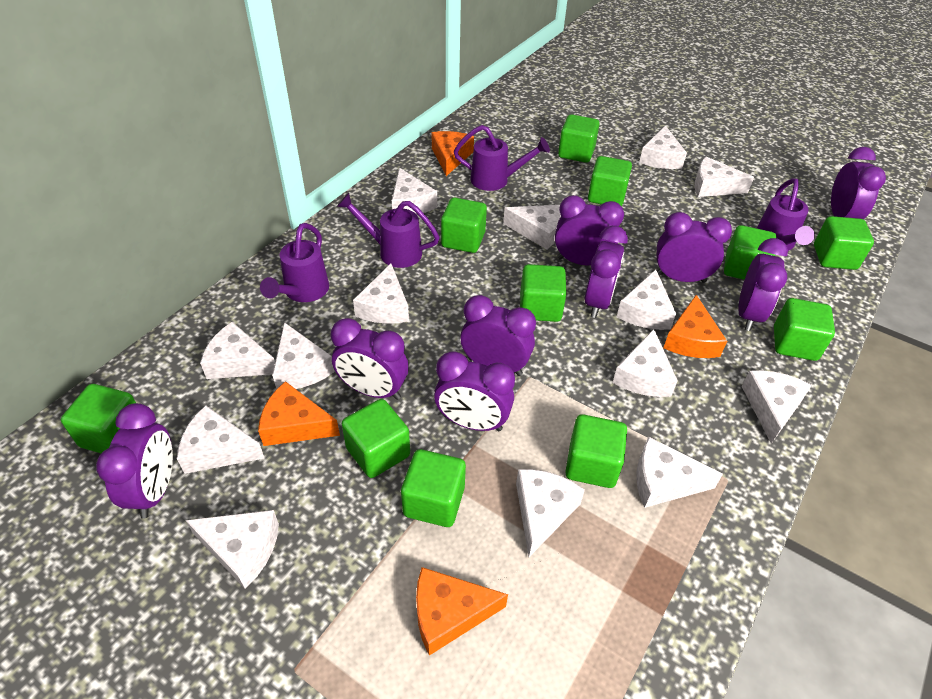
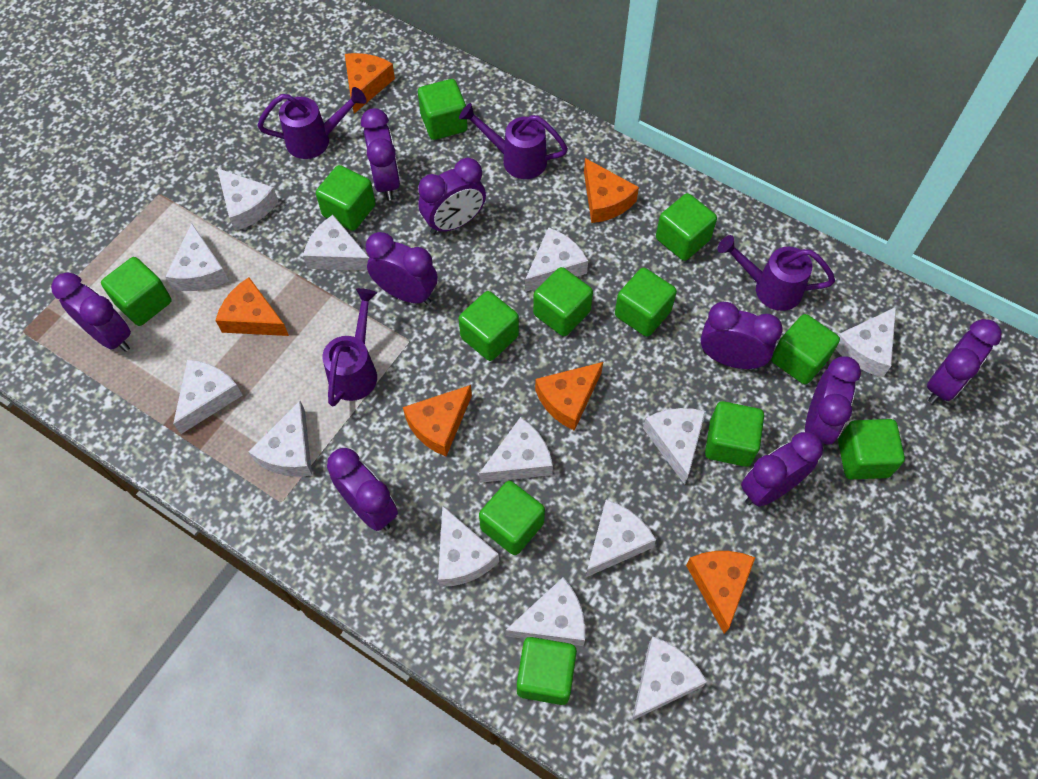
green cube: [61,384,136,453] [342,399,410,478] [401,449,466,527] [441,198,487,253] [520,264,567,322] [558,114,600,163] [565,414,627,488] [588,156,632,206] [724,225,776,280] [774,298,835,361] [814,216,874,270] = 11 -> [101,257,172,326] [316,165,376,231] [418,79,467,140] [458,291,519,361] [479,481,545,555] [517,637,577,705] [533,267,593,336] [615,268,677,337] [656,193,717,261] [705,401,764,467] [771,314,840,384] [838,419,905,479] = 12
orange cheese: [258,381,340,446] [416,567,508,656] [432,131,474,176] [663,295,727,358] = 4 -> [215,277,289,336] [345,53,395,114] [403,385,472,456] [535,362,603,431] [584,158,639,223] [686,551,755,634] = 6
white cheese: [177,406,264,474] [185,510,279,589] [200,322,275,379] [272,322,334,389] [353,264,409,324] [392,168,437,215] [503,205,561,250] [516,469,585,557] [612,329,678,397] [616,270,676,330] [636,436,723,508] [639,125,687,169] [694,157,754,197] [741,370,812,444] = 14 -> [165,224,229,291] [173,360,243,434] [217,168,278,231] [249,401,312,477] [303,215,369,271] [438,505,499,587] [479,417,553,483] [505,577,585,646] [525,227,588,292] [585,500,656,578] [632,637,707,721] [643,408,706,485] [836,307,896,377] = 13

